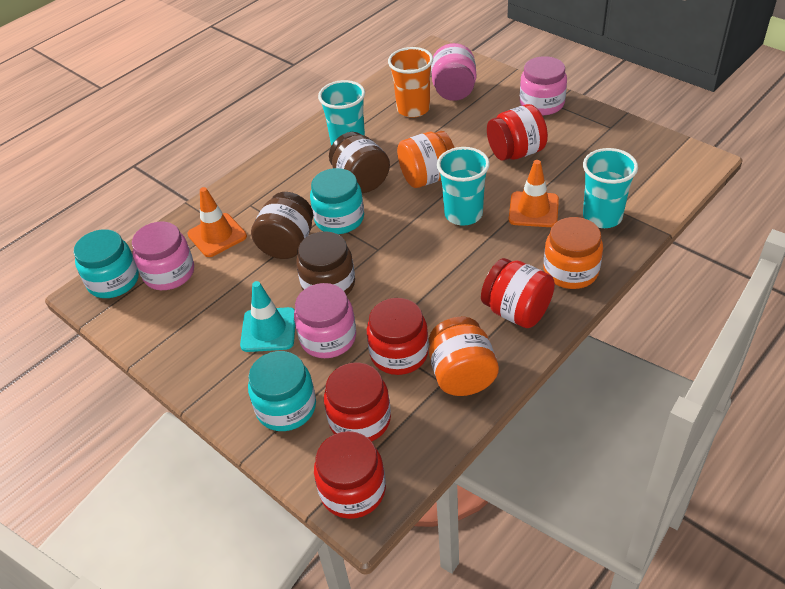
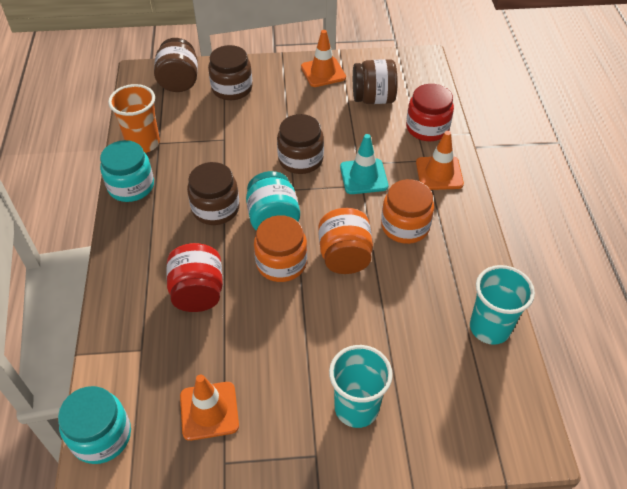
brown jar: [251,192,313,259] [296,231,355,295] [329,132,390,193] = 3 -> [154,38,198,92] [187,162,240,225] [208,45,253,100] [277,114,324,174] [353,59,398,104] = 5
orange traffic cone: [187,187,247,257] [509,160,559,227] = 2 -> [180,374,239,441] [301,30,346,87] [416,131,464,190] = 3
pink jar: [132,222,194,290] [294,283,356,358] [431,43,476,101] [520,56,567,115] = 4 -> none = 0
red jar: [314,431,386,519] [324,363,391,442] [367,298,429,375] [481,258,555,328] [487,104,548,161] = 5 -> [167,243,223,312] [406,84,454,141] = 2
turquoise cup: [318,80,365,146] [437,147,490,226] [583,148,638,228] = 3 -> [329,345,393,428] [470,265,535,345] = 2

